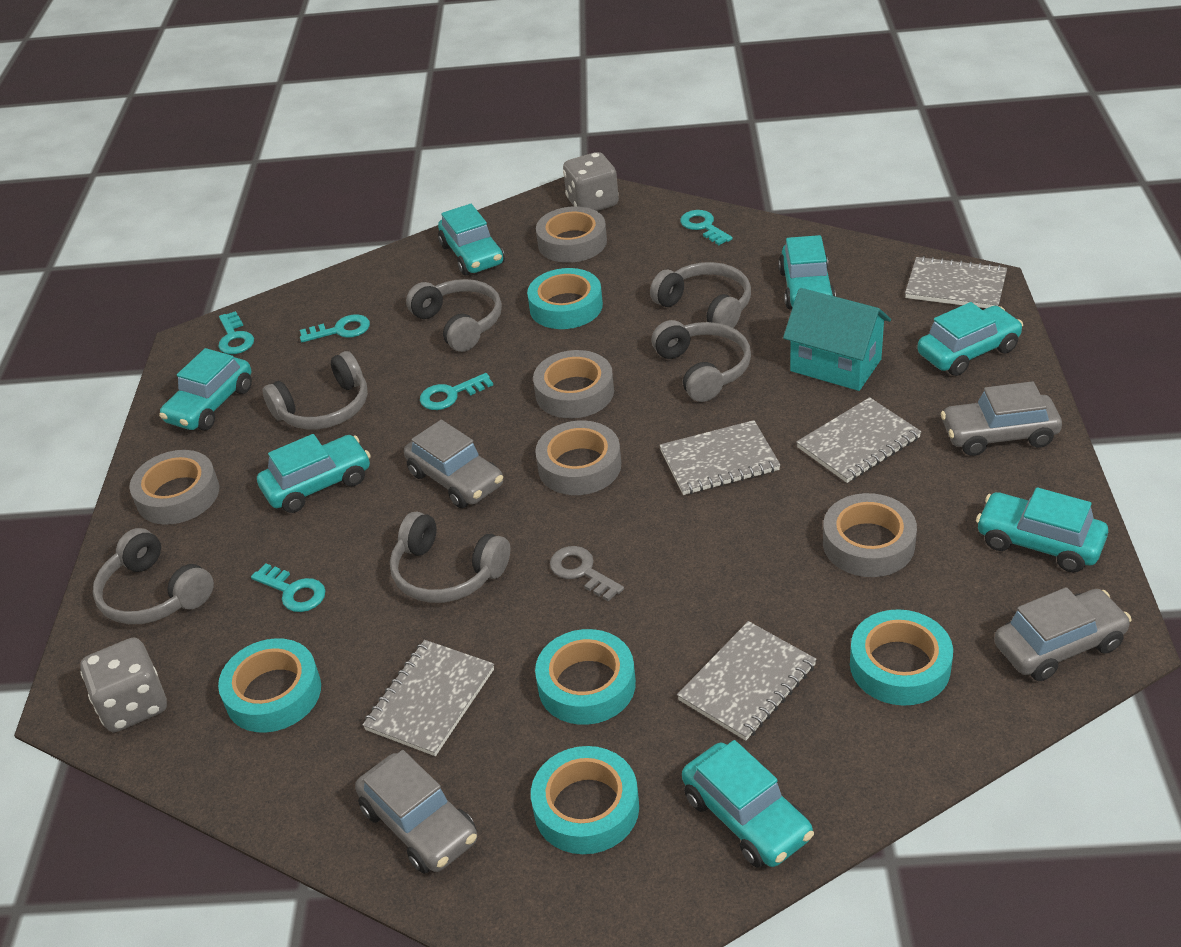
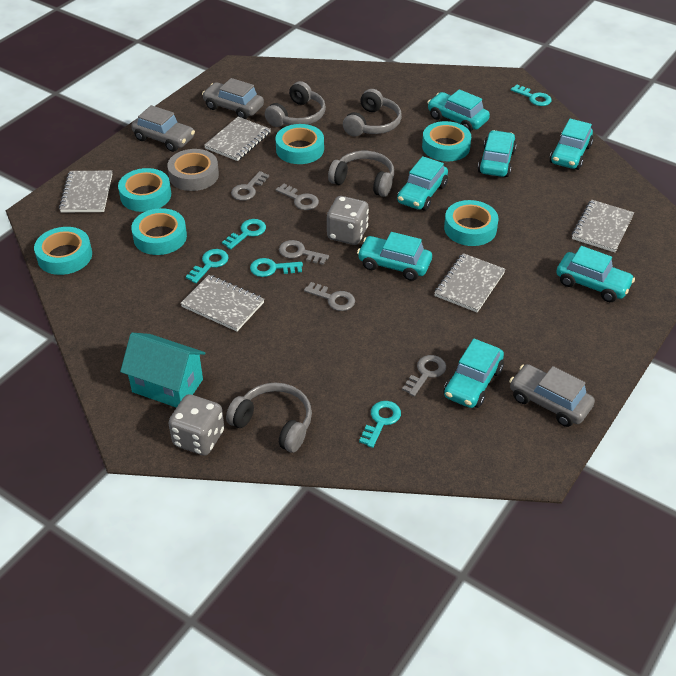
grey car: [355,750,477,874] [404,420,503,508] [941,381,1062,456] [994,587,1132,681] = 4 -> [131,105,195,152] [202,78,264,119] [509,364,595,427] = 3
grey headphones: [93,528,214,624] [263,351,368,430] [390,511,510,603] [406,279,502,352] [650,262,751,328] [652,320,751,402] = 6 -> [226,383,312,453] [265,81,326,127] [328,151,394,197] [343,89,402,136] = 4
grey key: [550,546,624,601] = 1 -> [231,171,269,201] [276,184,319,210] [279,240,329,265] [304,282,355,311] [402,355,446,396] = 5
grey tape: [129,450,219,525] [533,350,614,418] [535,420,621,495] [536,206,607,263] [823,493,917,577] = 5 -> [167,149,219,191] = 1
turquoise tape: [218,638,321,733] [527,268,603,329] [531,746,639,854] [535,629,636,725] [850,609,953,706] = 5 -> [34,227,92,275] [118,168,171,212] [131,208,187,255] [275,124,324,164] [422,121,471,161] [444,200,498,246] = 6

